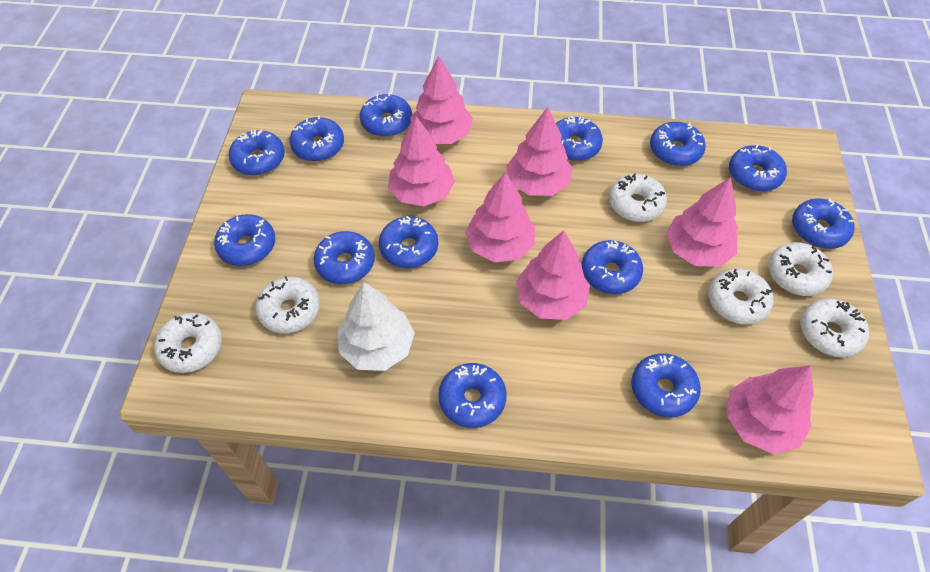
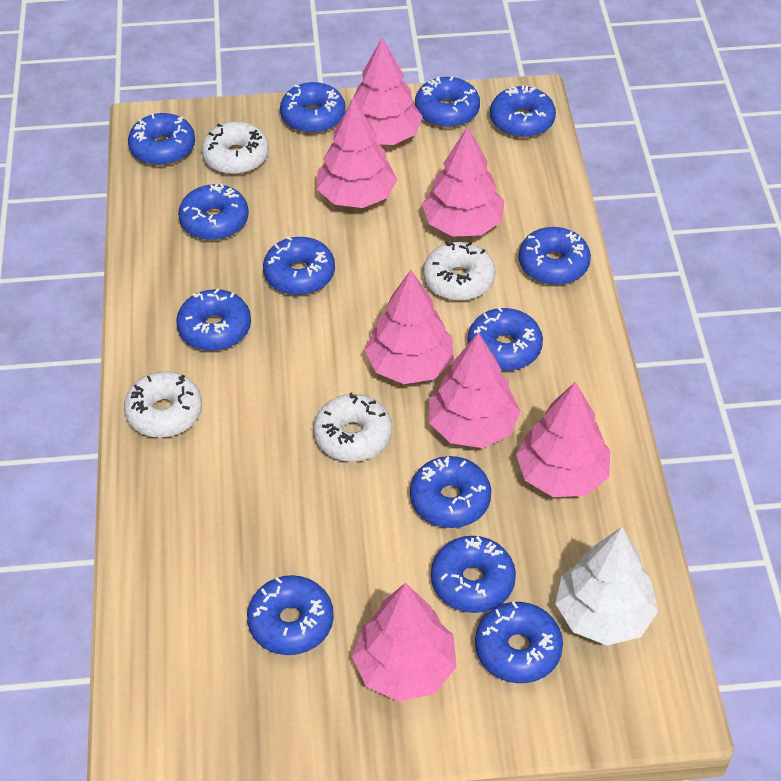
white donut: [154,313,222,373] [256,276,320,334] [609,173,667,222] [708,268,774,325] [768,242,833,296] [800,298,869,357] = 6 -> [124,371,202,438] [201,122,269,175] [313,393,392,462] [423,242,496,301] = 4

